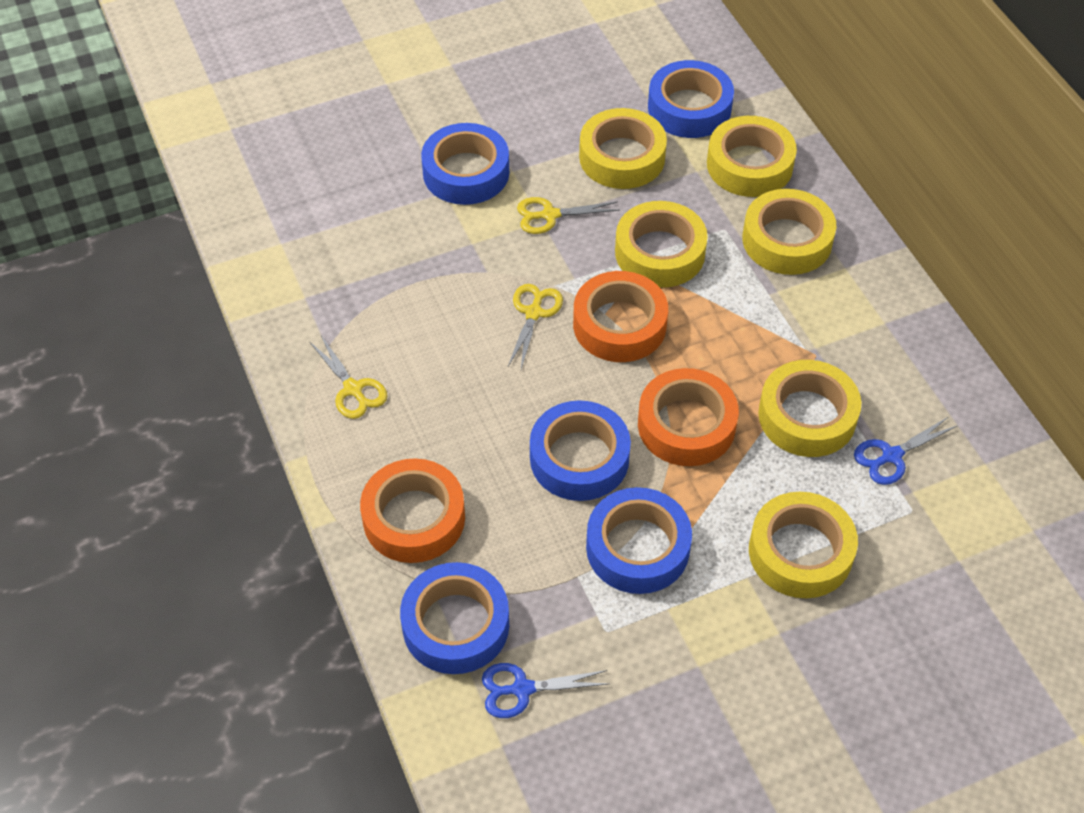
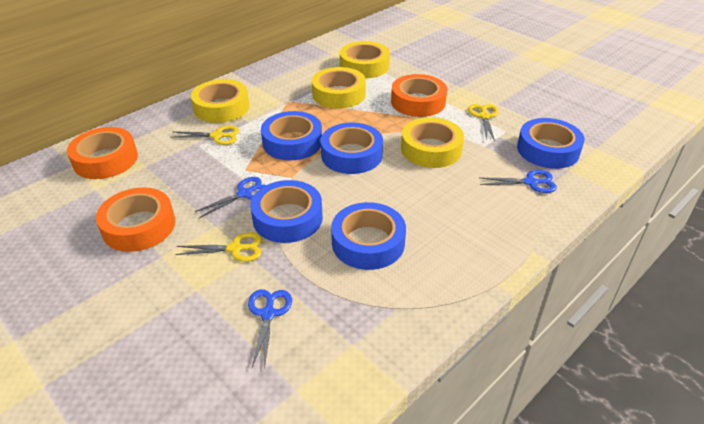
blue scissors: [482,663,608,718] [854,417,958,485] = 2 -> [195,177,266,218] [248,289,292,370] [480,170,557,193] = 3
yellow tape: [579,108,667,189] [615,201,708,288] [707,116,797,197] [742,189,836,275] [749,492,858,598] [758,360,861,457] = 6 -> [191,79,249,123] [312,67,366,109] [340,41,390,78] [401,117,464,168] = 4

